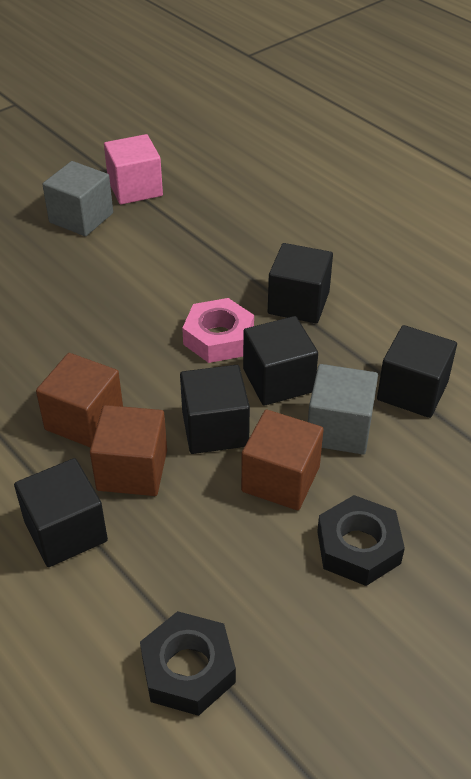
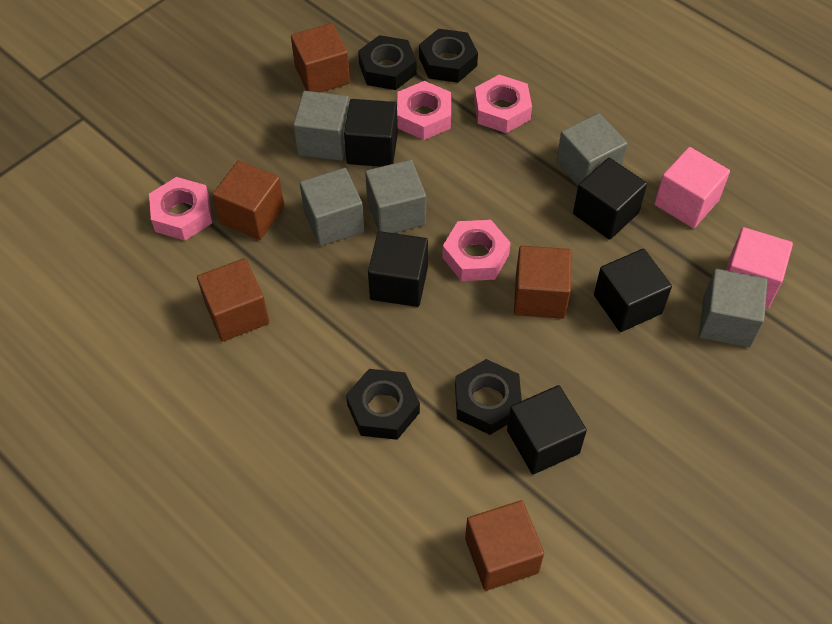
black nut: [140,611,236,716] [317,495,405,586] = 2 -> [346,369,420,440] [358,35,417,90] [419,29,478,83] [455,359,522,435] = 4
brown cube: [36,353,123,448] [90,405,167,496] [241,410,324,510] = 3 -> [197,258,269,342] [212,160,284,240] [291,23,350,92] [465,500,544,591] [514,246,572,319] = 5
grey cube: [42,161,113,236] [308,364,378,454] = 2 -> [293,91,349,161] [300,168,364,246] [365,160,426,233] [556,113,627,186] [699,269,768,348] = 5
pink cube: [104,134,163,205] = 1 -> [654,147,730,228] [726,227,793,308] = 2
pink nut: [182,298,254,363] = 1 -> [149,177,212,241] [397,81,451,140] [442,220,511,281] [474,75,532,133] = 4

